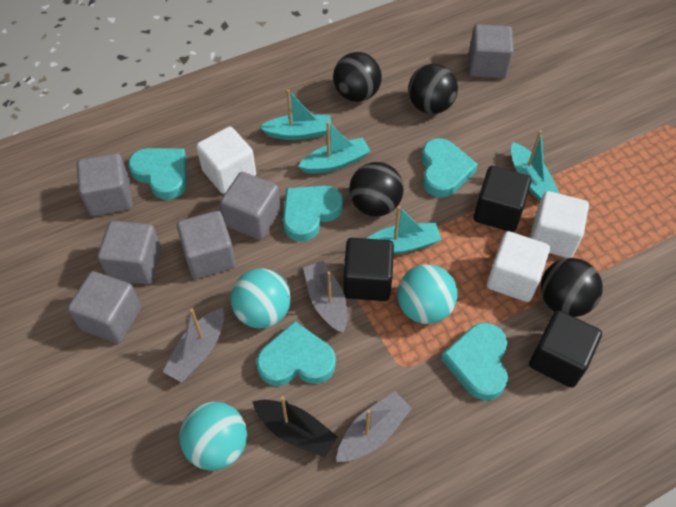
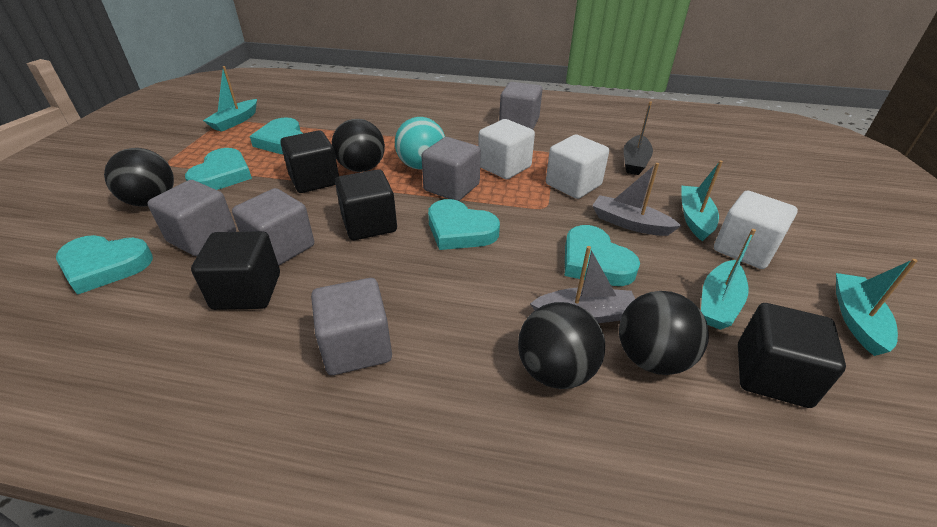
black cube: [343,238,394,301] [473,166,531,232] [529,310,602,388] = 3 -> [191,231,280,310] [280,130,339,193] [335,169,397,240] [738,303,846,408] = 4
grey boat: [163,308,224,383] [303,261,347,333] [336,392,412,462] = 3 -> [530,246,635,323] [592,163,681,236] = 2
grey cube: [67,271,142,343] [77,153,133,216] [97,221,162,284] [177,211,236,279] [220,172,281,240] [469,24,514,78] = 6 -> [148,180,236,256] [232,188,314,265] [311,278,392,375] [421,137,481,201] [499,82,542,129] = 5
turquoise ball: [179,402,247,471] [231,268,291,329] [397,264,458,324] = 3 -> [395,117,445,169] = 1

